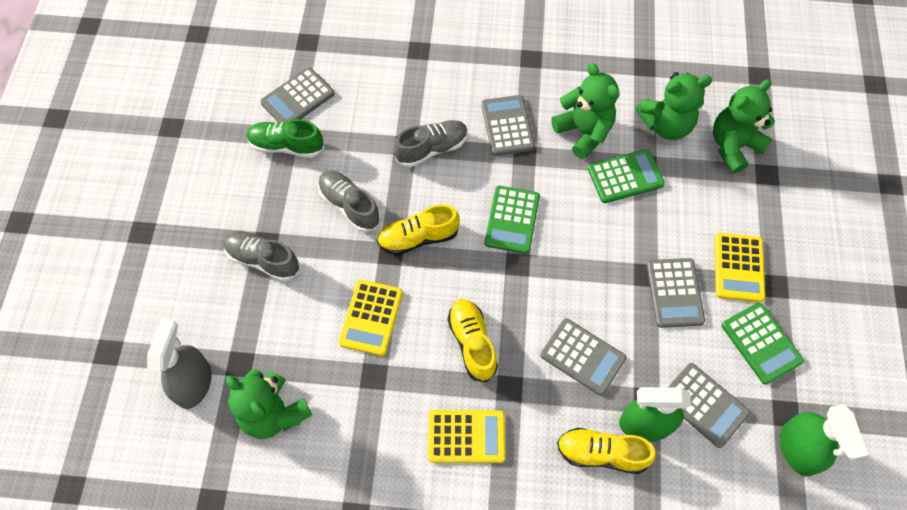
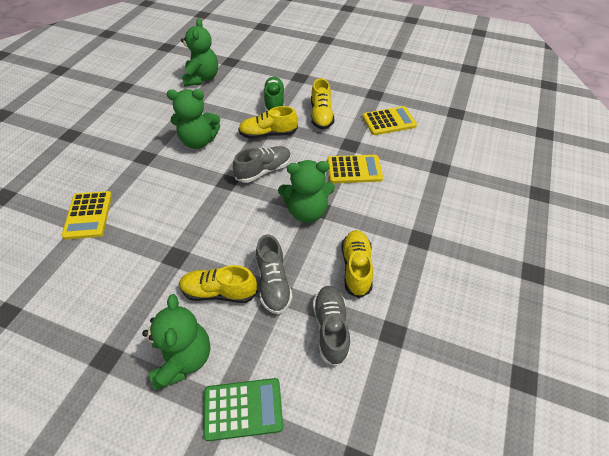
green calculator: [484,186,540,254] [588,149,665,203] [722,303,804,385] = 3 -> [203,378,283,441] = 1
green spray bottle: [619,387,691,442] [779,404,868,476] = 2 -> none = 0
grey calculator: [260,67,334,122] [481,95,535,156] [540,318,626,396] [647,258,705,328] [668,363,750,448] = 5 -> none = 0
grey spray bottle: [147,318,212,409] = 1 -> none = 0
yellow shoe: [377,204,460,255] [447,299,498,382] [557,428,656,474] = 3 -> [179,265,258,303] [238,106,298,139] [311,78,334,129] [342,230,373,298] = 4

